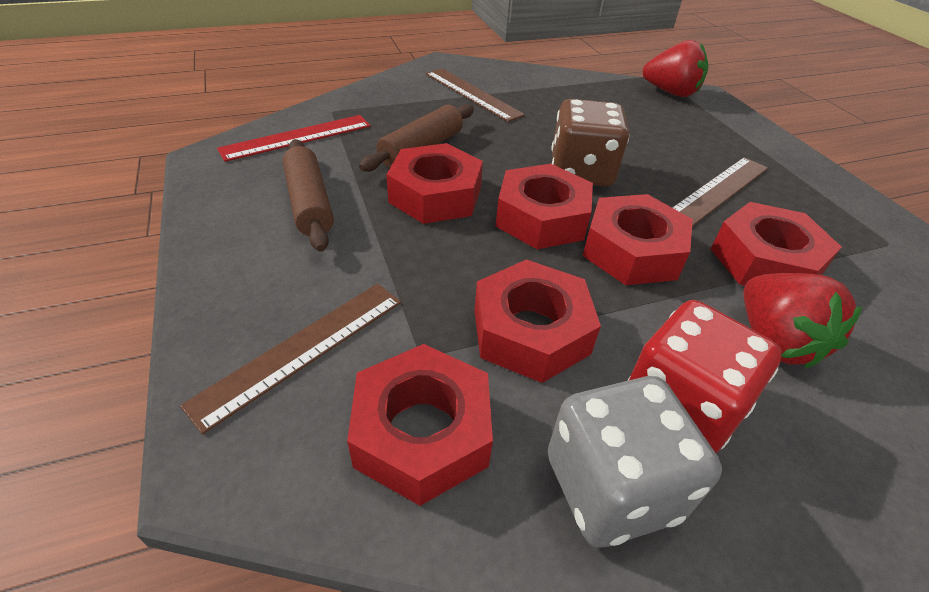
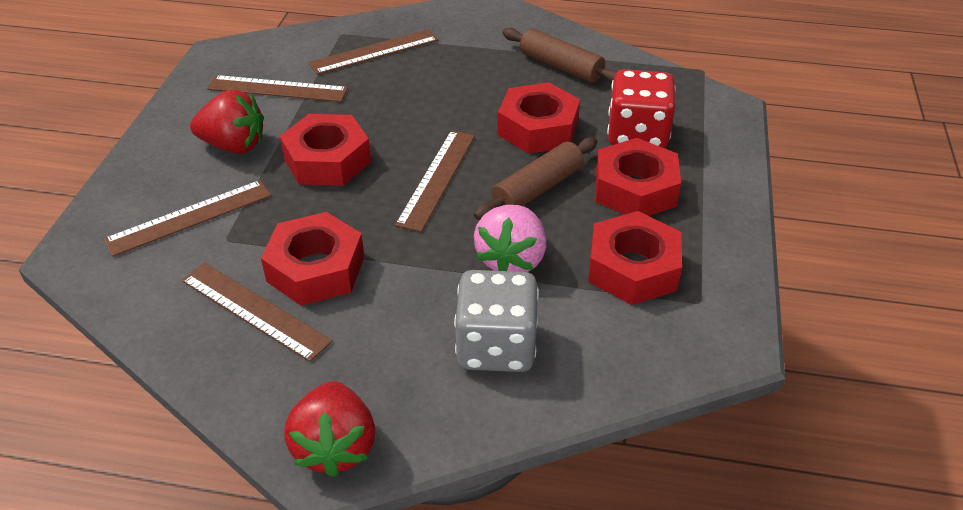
brown dice: [551,99,629,186] = 1 -> none = 0
brown ruler: [180,283,401,434] [426,68,525,122] [672,157,768,227] = 3 -> [104,180,271,257] [182,263,332,362] [207,75,348,102] [308,29,438,75] [395,130,475,232] = 5
pink strawberry: none = 0 -> [474,205,546,272] = 1
red nut: [347,344,493,506] [386,143,483,224] [474,259,601,383] [496,164,593,249] [583,194,693,285] [711,202,841,286] = 6 -> [261,212,364,306] [280,114,371,186] [498,82,580,154] [588,211,682,305] [595,138,681,216] = 5
red ruler: [217,115,371,162] = 1 -> none = 0

